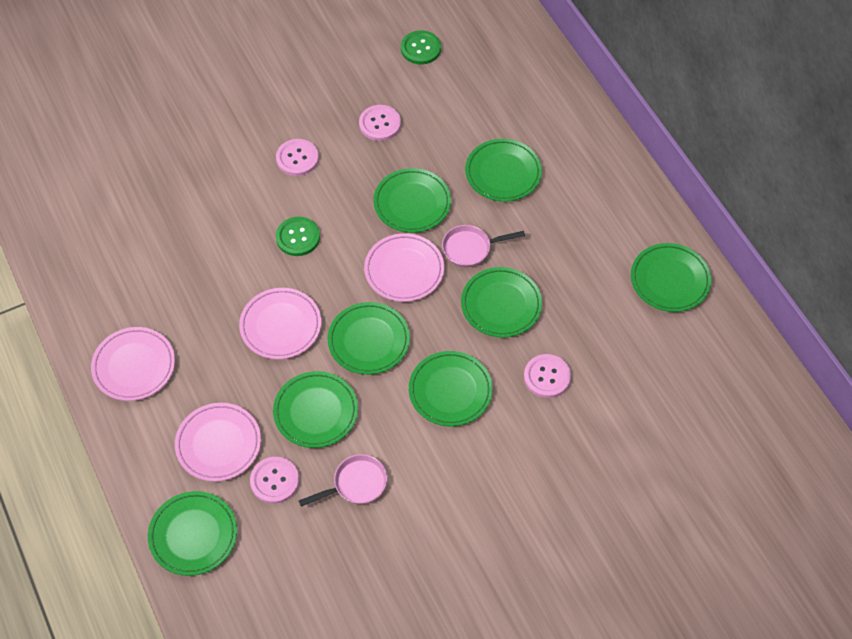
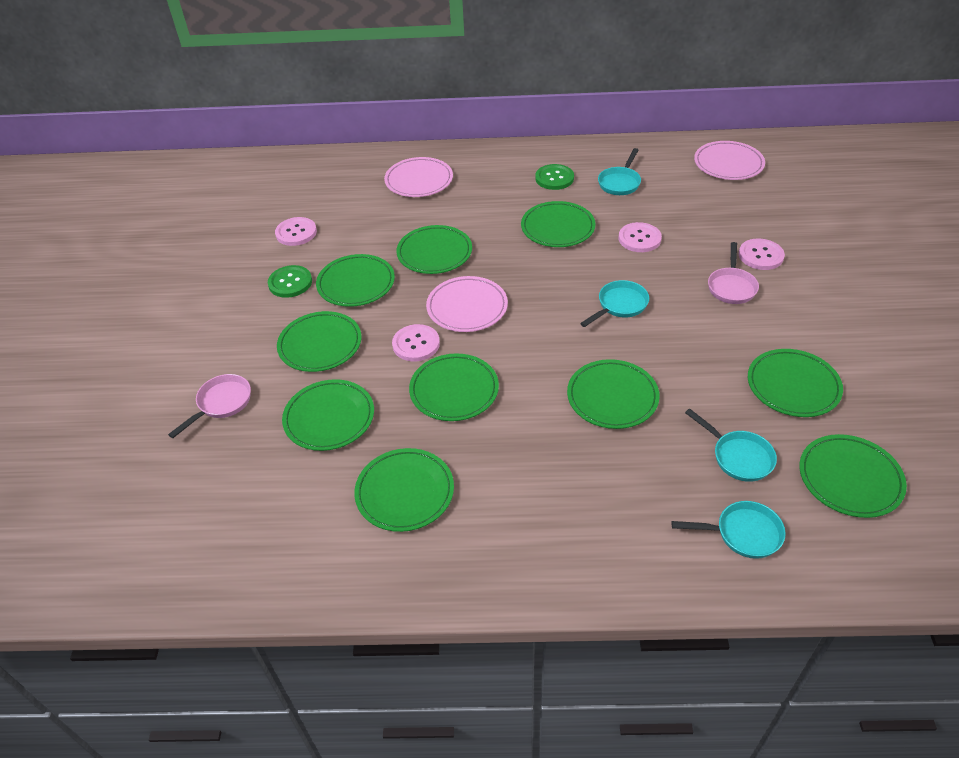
green plate: [148,491,237,576] [273,371,358,448] [327,302,410,375] [373,168,451,233] [409,351,493,426] [461,267,542,338] [465,139,542,202] [631,243,712,312] = 8 -> [277,311,362,372] [282,379,374,451] [316,254,395,307] [354,448,454,532] [396,225,472,274] [409,353,499,421] [521,201,595,247] [567,359,660,429] [748,349,843,417] [799,434,907,518] = 10
pink plate: [91,327,175,401] [175,403,261,482] [239,288,321,359] [364,233,444,302] = 4 -> [384,157,453,197] [426,276,508,332] [694,141,765,180] = 3
turquoise pan: none = 0 -> [580,280,649,327] [598,148,641,195] [671,501,786,559] [685,408,777,482] = 4

